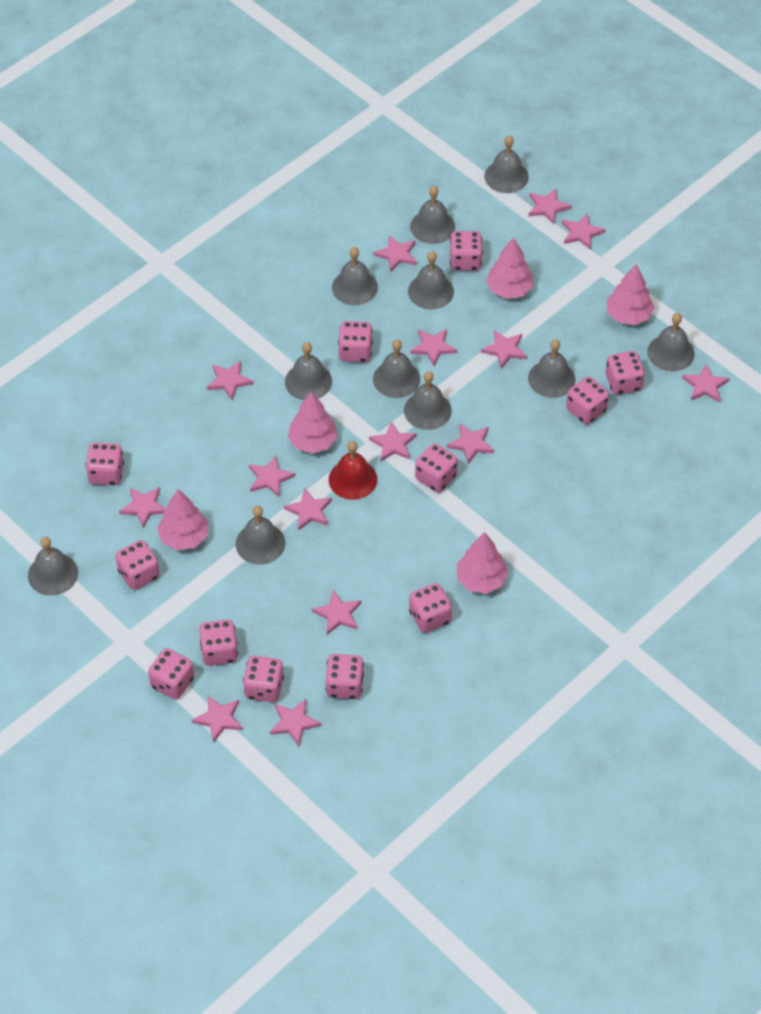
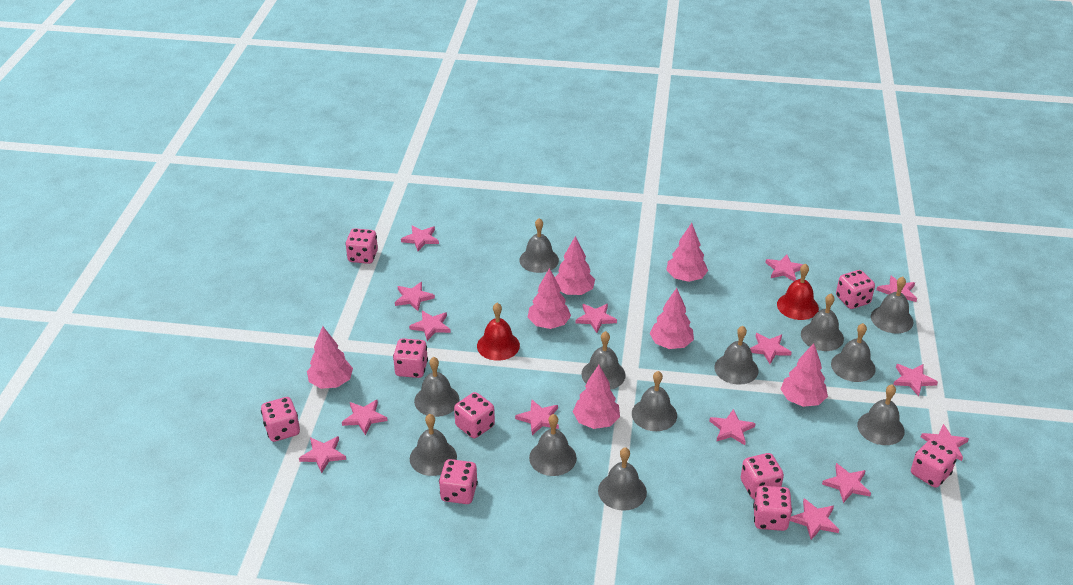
grey bell: [28,537,78,596] [236,506,285,565] [285,342,332,400] [332,247,378,305] [373,340,420,398] [404,371,452,430] [408,251,454,309] [410,186,455,244] [484,135,529,193] [528,339,575,398] [647,313,694,371] = 11 -> [410,414,457,476] [414,357,460,417] [519,218,559,273] [529,414,577,476] [581,331,626,390] [598,447,647,511] [632,371,677,431] [714,326,759,385] [801,294,844,351] [831,323,876,382] [857,384,904,445] [871,277,914,334] = 12
pink dice: [85,443,124,485] [115,540,160,590] [148,648,194,700] [199,619,238,666] [243,656,284,702] [326,654,364,699] [338,321,373,363] [409,583,452,633] [415,443,458,492] [450,231,483,271] [566,376,609,425] [606,351,645,395] = 12 -> [261,397,300,442] [345,228,378,264] [393,338,428,378] [439,459,478,504] [454,392,495,438] [741,453,784,499] [753,486,792,531] [836,270,875,309] [911,439,957,488] = 9
pink tree: [157,489,208,550] [288,392,338,453] [457,532,508,594] [486,237,533,299] [607,264,654,325] = 5 -> [307,326,353,389] [527,268,571,329] [555,236,595,295] [573,365,620,429] [649,288,694,349] [667,223,708,282] [781,343,828,407] = 7
red bell: [329,441,377,500] = 1 -> [477,303,520,361] [777,264,819,320] = 2

